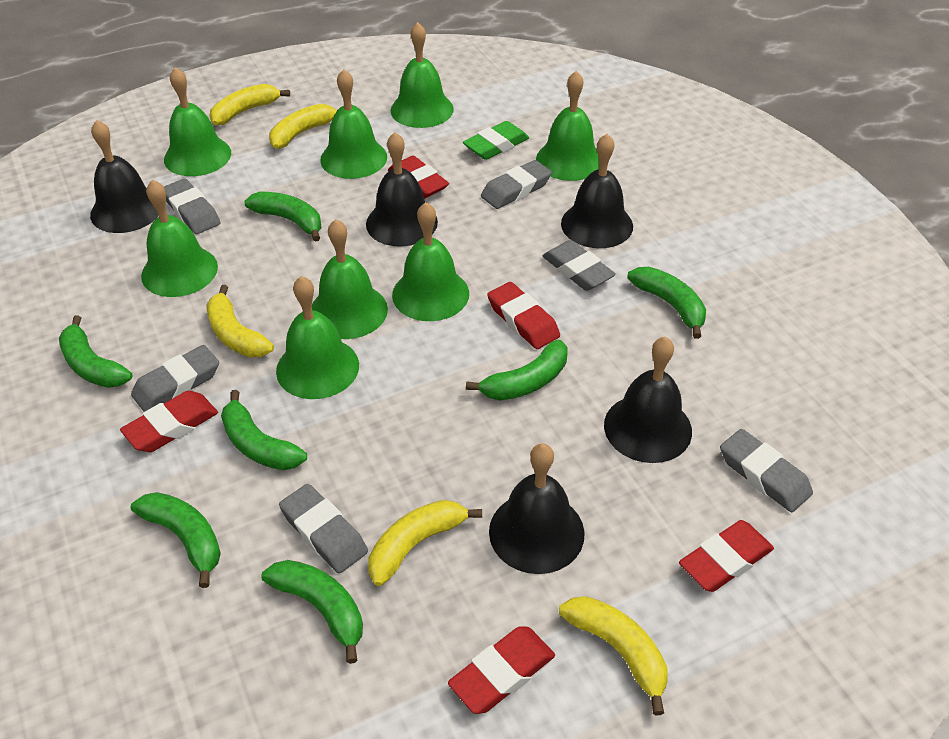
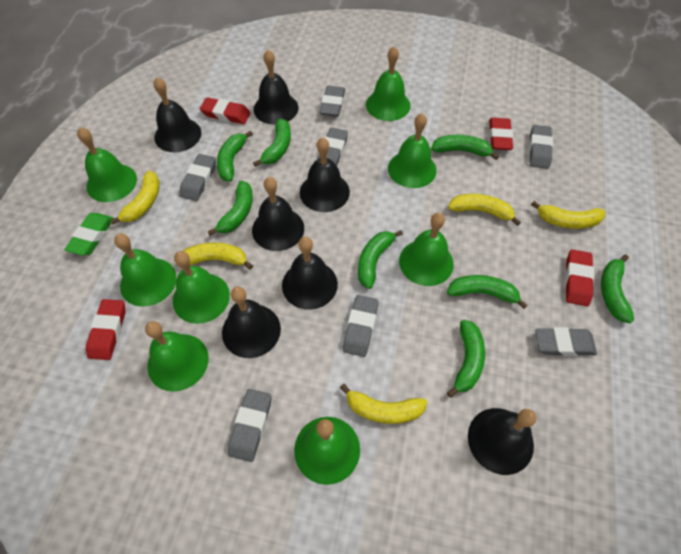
black bell: [90,120,159,233] [366,132,438,247] [489,443,585,574] [561,134,633,248] [604,336,692,463] = 5 -> [153,77,201,152] [222,287,281,358] [252,177,304,251] [254,50,298,125] [282,237,338,310] [300,137,350,212] [468,408,536,475] = 7
green banana: [59,315,132,388] [131,492,221,588] [221,390,307,470] [244,191,321,242] [262,560,363,664] [466,340,568,401] [627,267,706,339] = 7 -> [208,181,253,235] [217,131,253,182] [253,119,291,167] [358,230,403,289] [431,135,499,160] [447,275,528,309] [447,320,485,398] [601,255,634,323] = 8
grey eraser: [131,345,219,412] [164,178,221,234] [279,484,368,573] [481,160,552,209] [543,240,616,291] [720,429,813,512] = 6 -> [179,154,216,201] [228,389,271,462] [317,128,348,166] [320,86,345,117] [343,295,379,357] [529,125,553,169] [535,327,597,356] = 7
red eraser: [120,391,218,452] [388,156,449,199] [448,626,555,714] [487,282,560,349] [679,520,774,592] = 5 -> [86,299,126,360] [200,97,250,124] [489,118,513,150] [565,249,594,306] = 4

